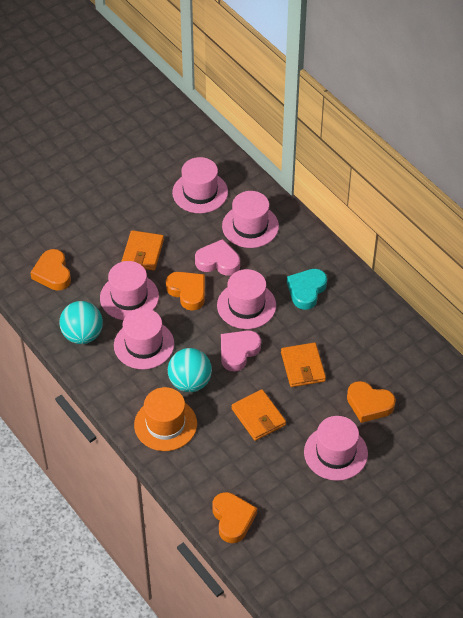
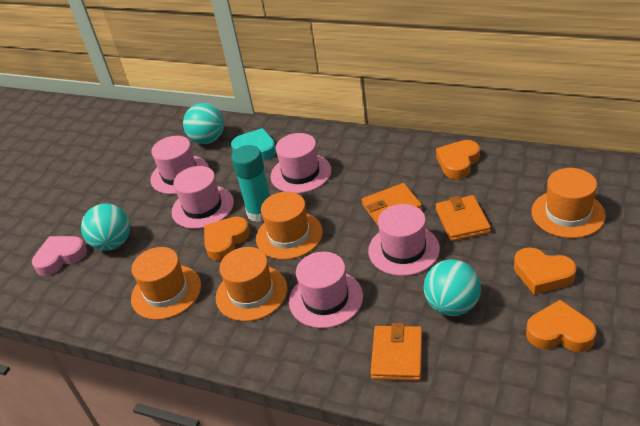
orange hat: [134,387,197,451] = 1 -> [131,247,201,320] [216,247,288,321] [256,192,323,260] [531,168,606,238] = 4
pink hat: [100,261,159,320] [114,308,174,369] [172,157,228,213] [217,269,276,329] [222,191,279,248] [304,416,368,481] = 6 -> [150,136,209,194] [172,166,234,229] [271,133,331,194] [289,252,363,328] [368,204,440,276] = 5
pink heart: [195,239,240,276] [221,330,261,372] = 2 -> [32,236,87,276] = 1
turquoise ball: [59,301,103,344] [168,348,212,392] = 2 -> [81,203,130,251] [183,103,224,144] [424,259,481,316] = 3
turquoise glue stick: none = 0 -> [231,145,270,222] = 1

